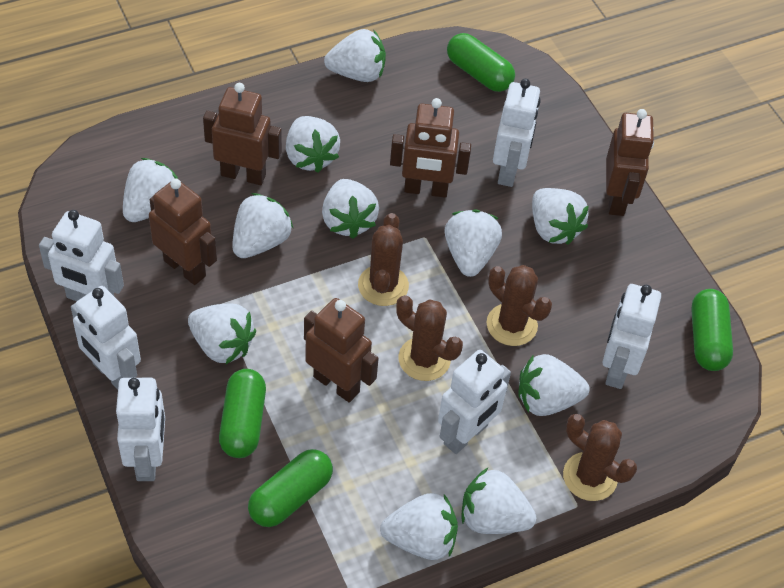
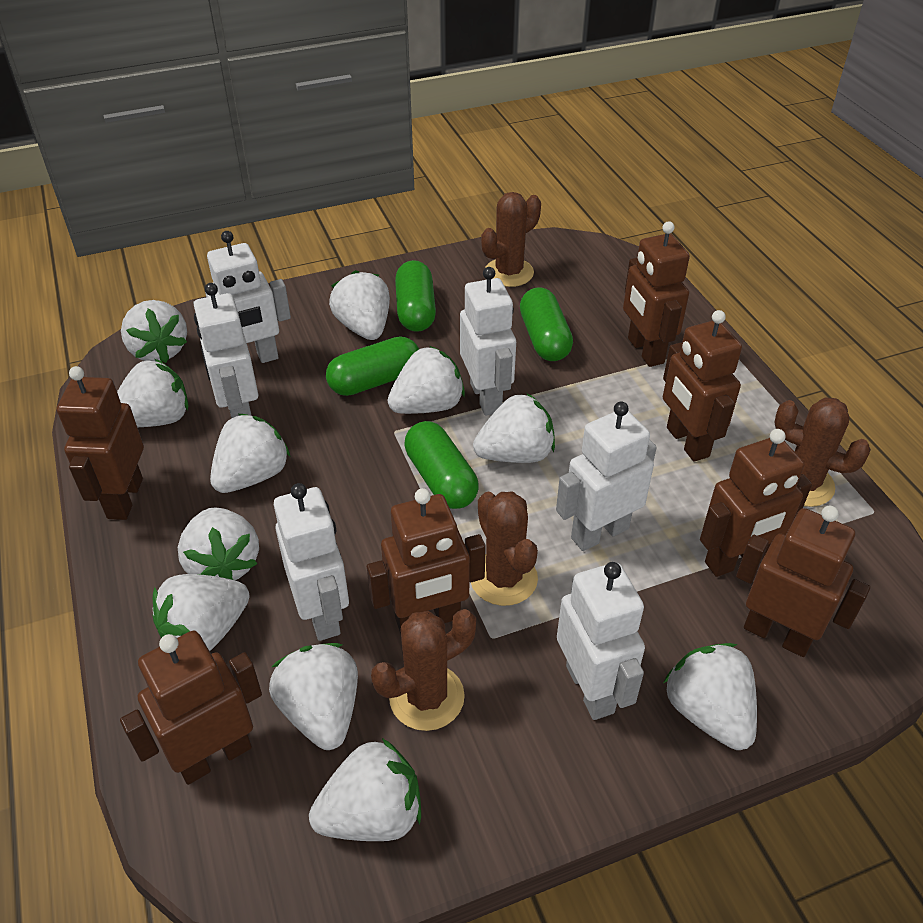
brown robot: [149,178,217,285] [203,83,282,185] [304,298,379,403] [390,98,471,198] [606,109,654,216] = 5 -> [57,366,144,520] [120,631,262,785] [367,488,486,634] [623,221,690,367] [663,310,742,462] [700,429,812,577] [736,506,870,657] = 7

